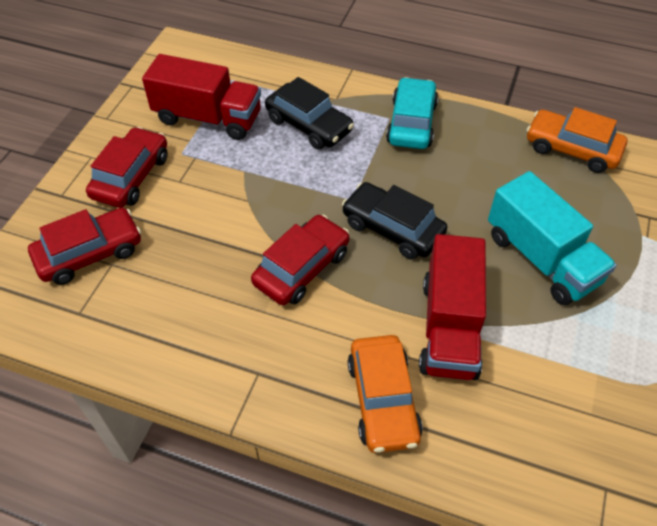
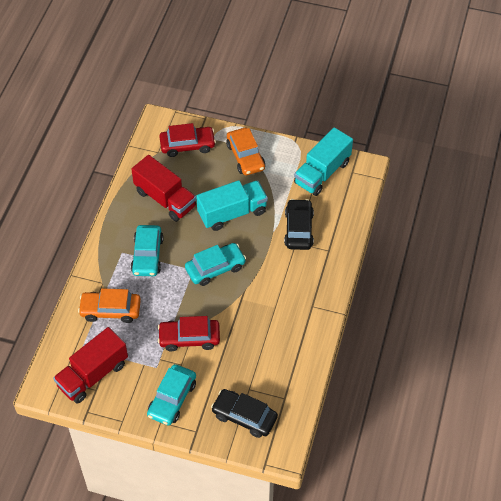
red car: [28,208,141,285] [86,127,168,208] [251,215,349,305] = 3 -> [158,316,220,351] [159,123,216,157] = 2
turquoise car: [386,77,438,149] = 1 -> [131,225,163,276] [147,364,196,426] [185,243,246,286] = 3
turquoise truck: [488,171,617,305] = 1 -> [196,180,268,231] [294,127,353,196] = 2

